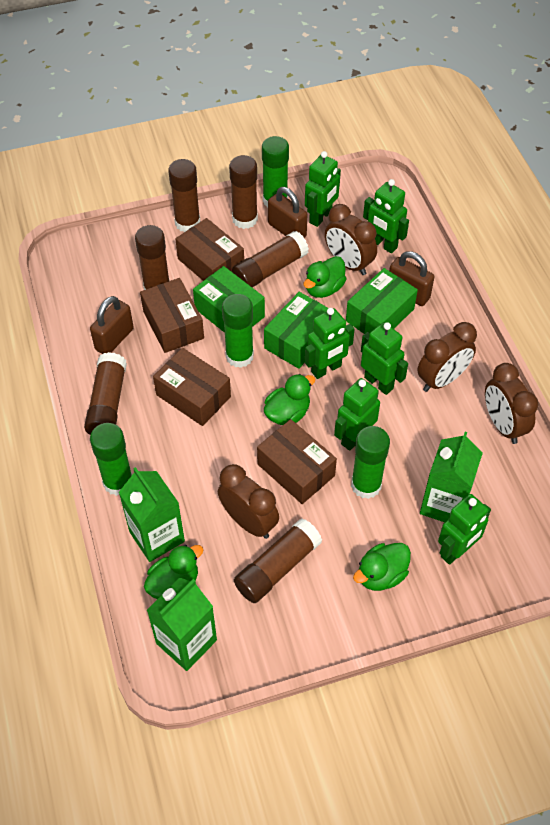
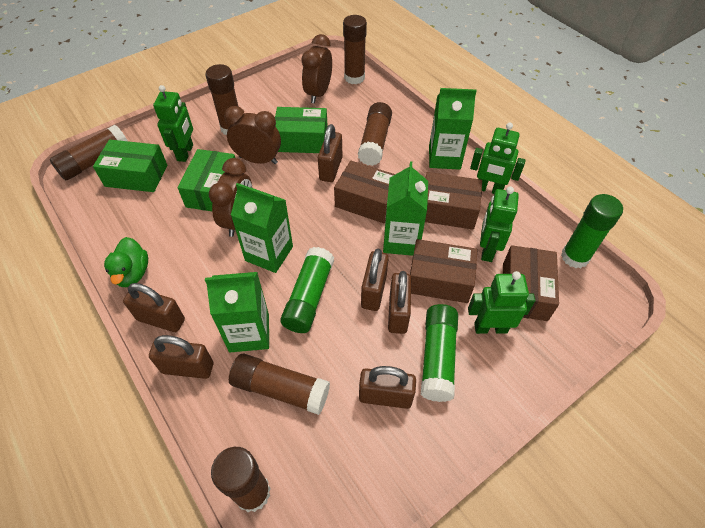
brown clock: [218,464,279,539] [325,204,377,275] [417,322,477,392] [485,363,539,444] = 4 -> [209,158,252,237] [224,106,281,164] [301,34,332,104] = 3
brown padlock: [90,296,134,354] [268,187,307,238] [389,251,435,306] = 3 -> [123,283,185,332] [149,335,213,379] [318,124,342,182] [359,366,416,409] [361,248,389,311] [388,271,412,334] = 6
green carton: [119,467,185,562] [147,578,217,671] [420,432,483,522] = 3 -> [205,272,269,352] [231,183,293,273] [383,161,428,256] [429,88,477,170] = 4
green duck: [144,545,203,599] [264,374,315,425] [304,256,346,298] [353,543,411,591] = 4 -> [104,237,148,287] = 1
green glue stick: [90,423,132,496] [222,294,254,368] [262,136,289,208] [351,426,390,499] = 4 -> [280,247,334,333] [421,304,458,402] [561,194,623,268] = 3
green robot: [305,151,341,227] [305,308,355,379] [334,378,380,451] [361,322,408,395] [363,179,409,253] [438,494,491,565] = 6 -> [153,85,193,162] [468,271,536,334] [470,123,526,194] [480,186,519,262] = 4

